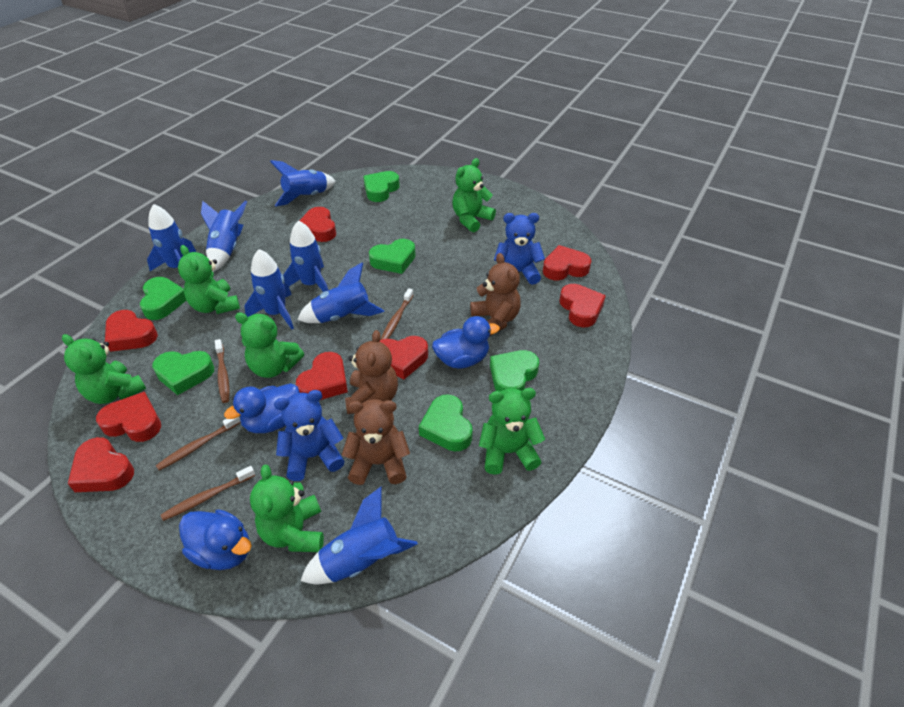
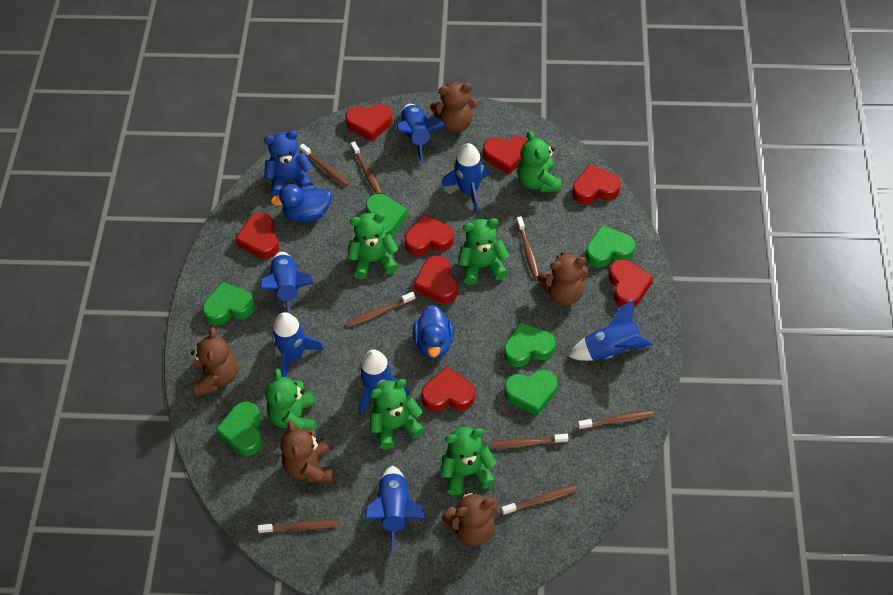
blue duck: [179,509,252,570] [224,383,300,433] [432,316,500,369] = 3 -> [271,184,331,222] [413,305,454,359] = 2
blue teddy bear: [274,390,345,481] [494,213,545,285] = 2 -> [264,130,313,196] = 1
brown teddy bear: [342,399,410,485] [345,330,398,414] [470,253,521,336] = 3 -> [191,327,238,397] [281,421,334,482] [430,82,478,133] [442,490,498,546] [537,252,589,306] = 5
brown toothbrush: [156,417,241,471] [161,466,255,521] [215,339,230,403] [381,288,413,340] = 4 -> [258,519,339,534] [299,144,350,186] [347,292,415,327] [351,141,382,194] [490,434,568,449] [501,485,578,515] [516,216,539,278] [578,410,654,430] = 8

